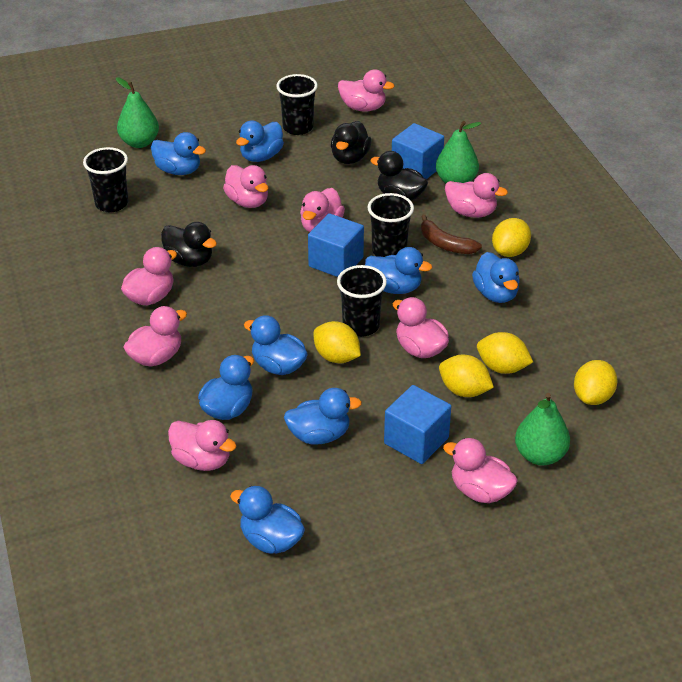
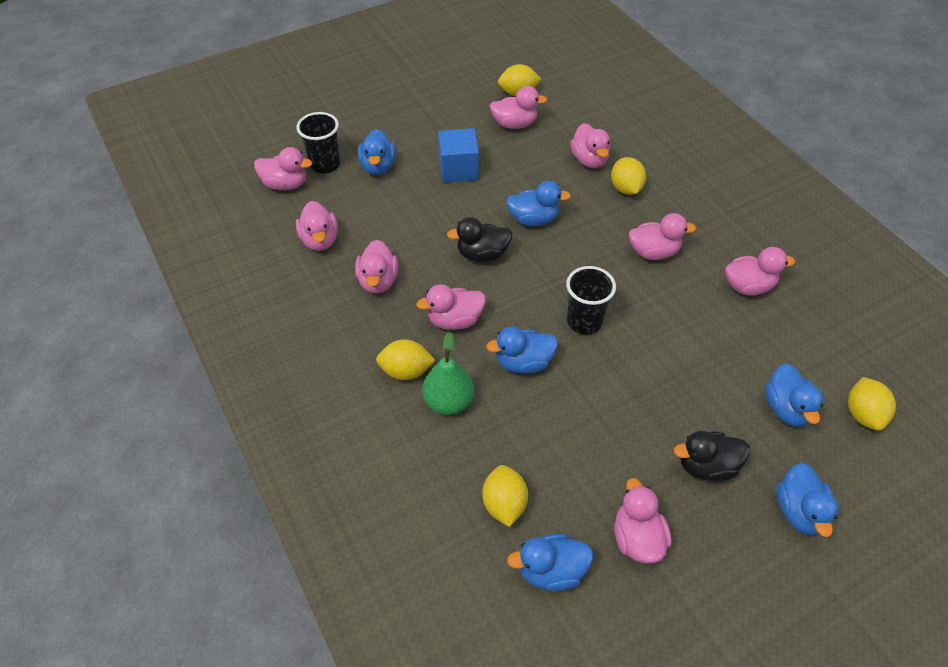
black cup: [83,147,128,212] [276,74,318,135] [337,265,387,337] [368,193,414,257] = 4 -> [297,112,340,174] [566,266,616,334] = 2
black duck: [161,222,217,267] [331,121,372,164] [370,151,428,201] = 3 -> [447,217,512,262] [674,431,750,482] = 2
blue cube: [308,213,364,277] [384,385,451,464] [392,123,444,179] = 3 -> [438,128,479,182] = 1
blue duck: [151,132,206,175] [198,355,254,420] [230,486,305,554] [236,120,284,162] [244,315,308,375] [284,388,362,445] [365,247,432,294] [472,252,520,303] = 8 -> [358,129,396,175] [486,327,558,373] [506,181,571,226] [507,534,593,591] [765,364,823,427] [777,463,839,537] = 6
brown banana: [421,215,482,254] = 1 -> none = 0
green pear: [116,77,159,148] [436,121,481,183] [515,393,570,465] = 3 -> [422,332,474,415] = 1

